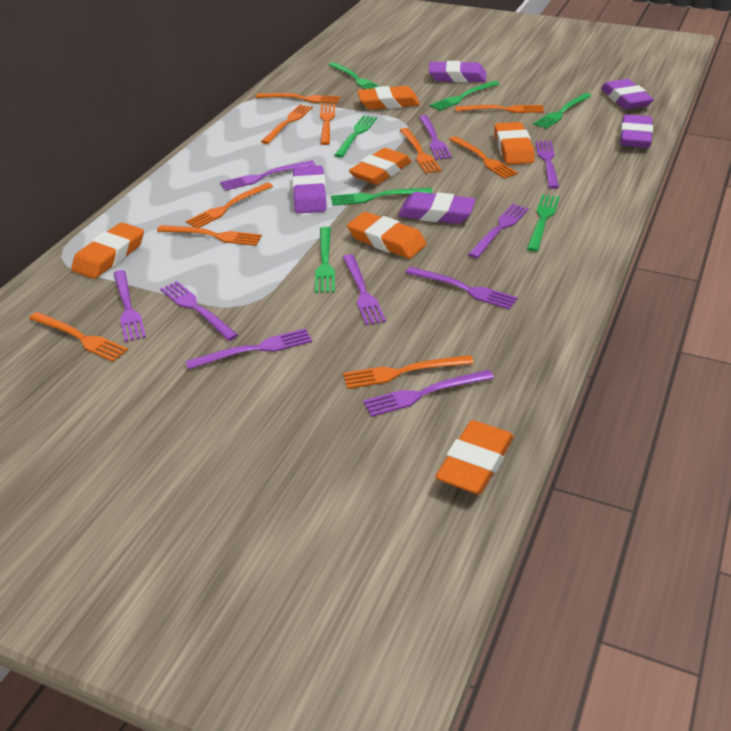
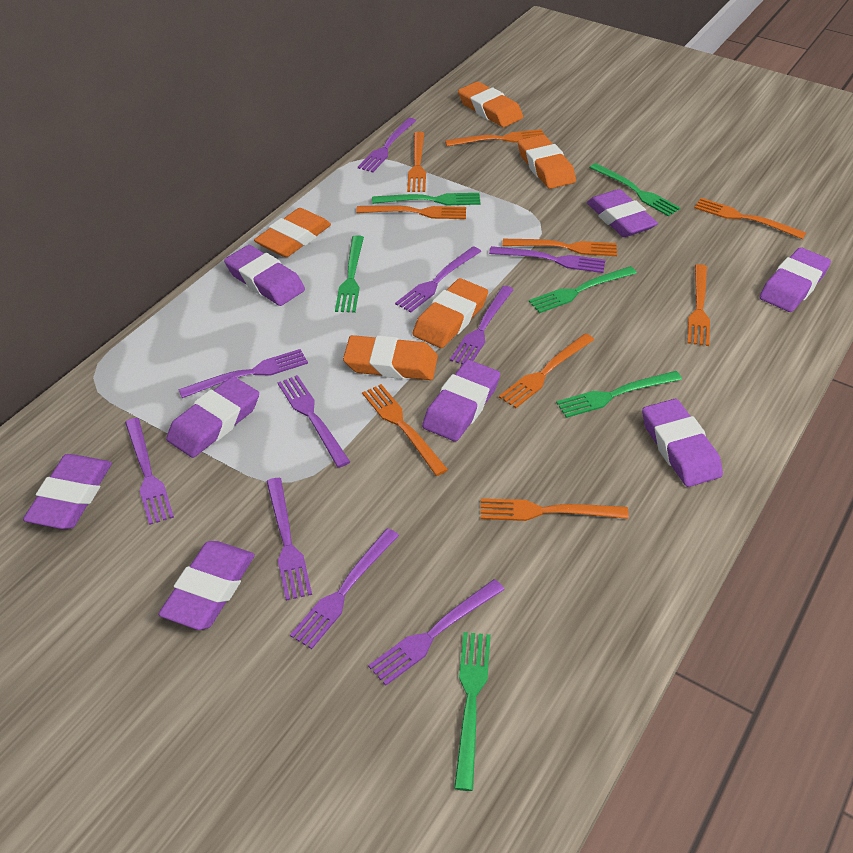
green fork: [315,227,335,293] [328,62,381,89] [331,188,433,206] [334,115,377,158] [430,81,499,111] [527,194,560,252] [533,93,591,129] = 7 -> [335,235,364,313] [372,193,481,205] [454,632,491,791] [529,266,637,313] [556,371,682,418] [590,163,680,217] = 6
orange eraser: [71,222,144,279] [347,212,427,259] [349,148,412,185] [357,86,420,110] [435,420,514,495] [494,122,535,165] = 6 -> [254,208,331,257] [343,335,438,380] [412,278,488,348] [458,81,523,127] [518,135,576,189] = 5
orange fork: [29,312,128,362] [157,225,262,246] [186,182,273,228] [256,93,341,104] [261,105,313,144] [320,104,335,145] [343,355,474,389] [400,128,442,174] [449,136,518,179] [455,105,544,113] = 10 -> [356,205,466,219] [362,384,448,476] [407,132,426,192] [445,129,544,147] [481,498,629,521] [499,333,594,408] [503,239,617,256] [687,264,710,346] [694,198,806,239] = 9
purple eraser: [292,165,327,213] [398,192,476,224] [428,61,486,82] [601,79,654,109] [620,114,653,148] = 5 -> [23,454,112,529] [158,541,255,630] [166,376,259,458] [224,245,305,306] [422,360,500,441] [587,189,658,237] [642,399,723,487] [760,247,831,312] = 8

